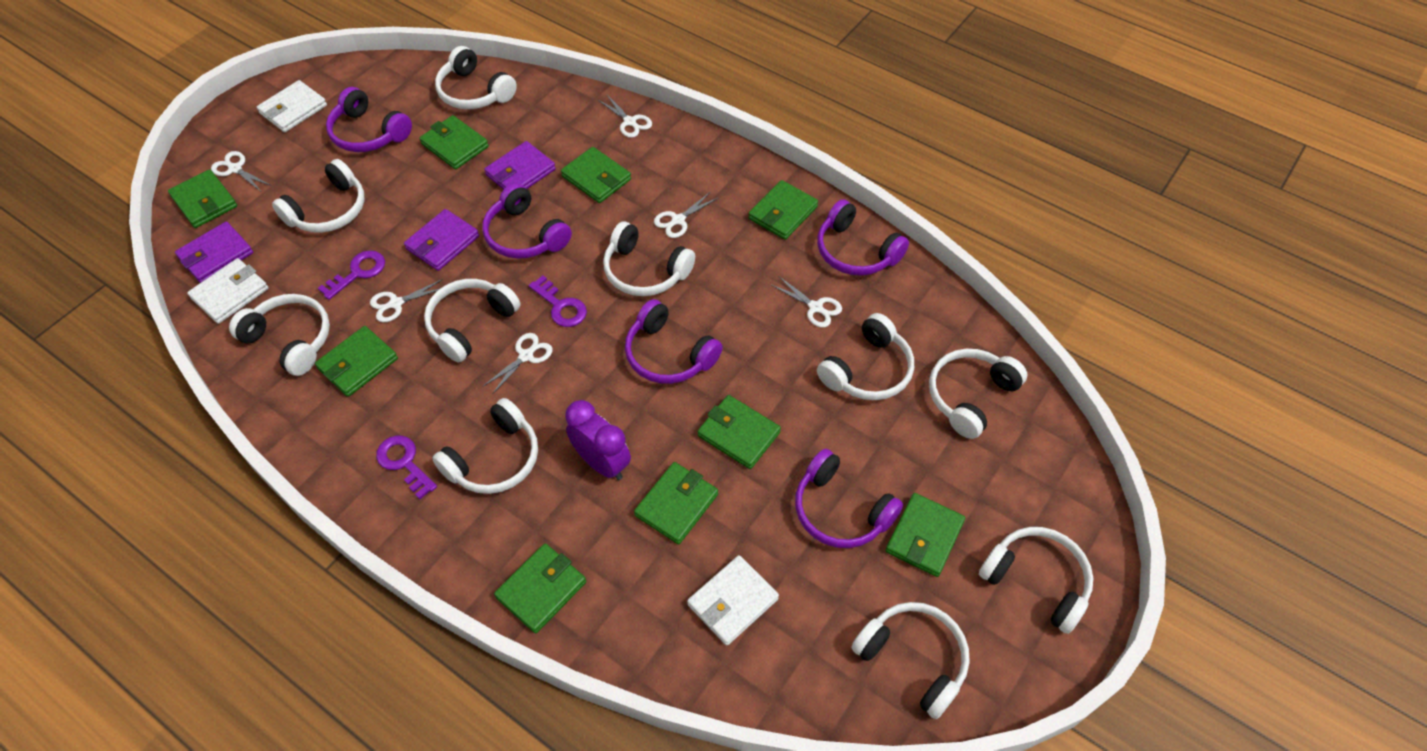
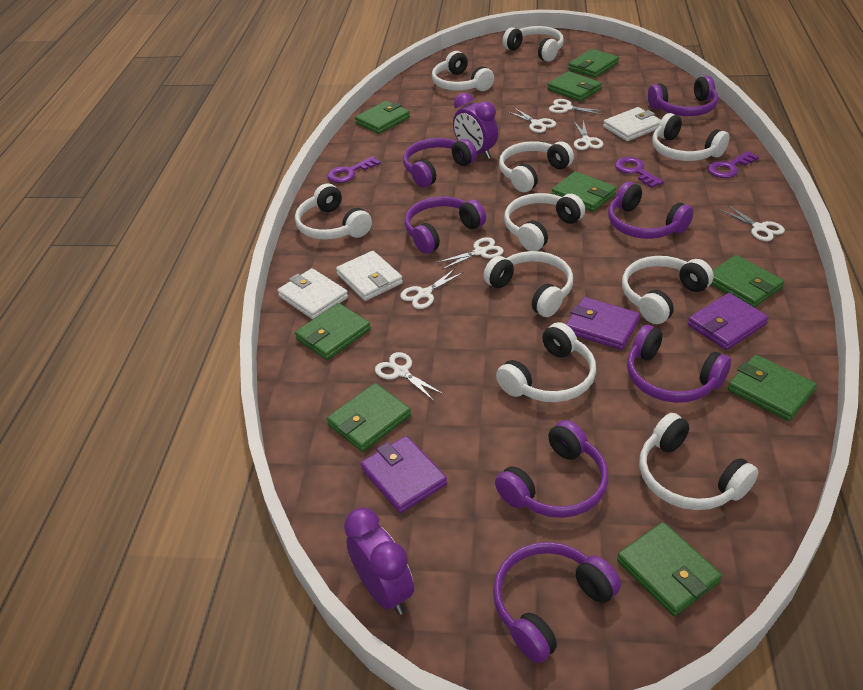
purple clock: [565,400,631,480] = 1 -> [344,508,414,615] [453,93,498,159] = 2
purple headphones: [326,87,412,152] [482,183,572,259] [625,299,723,384] [795,449,903,548] [817,199,909,276] = 5 -> [403,138,477,188] [405,196,486,254] [493,542,621,663] [495,420,608,518] [608,182,694,239] [627,325,731,403] [648,76,718,116] = 7
white scissors: [211,151,271,191] [370,279,443,322] [482,333,553,393] [598,95,652,138] [654,192,719,238] [772,277,842,328] = 6 -> [375,352,443,401] [400,268,464,309] [436,237,504,270] [509,108,556,133] [549,99,604,115] [574,120,603,150] [719,205,785,241] = 7

